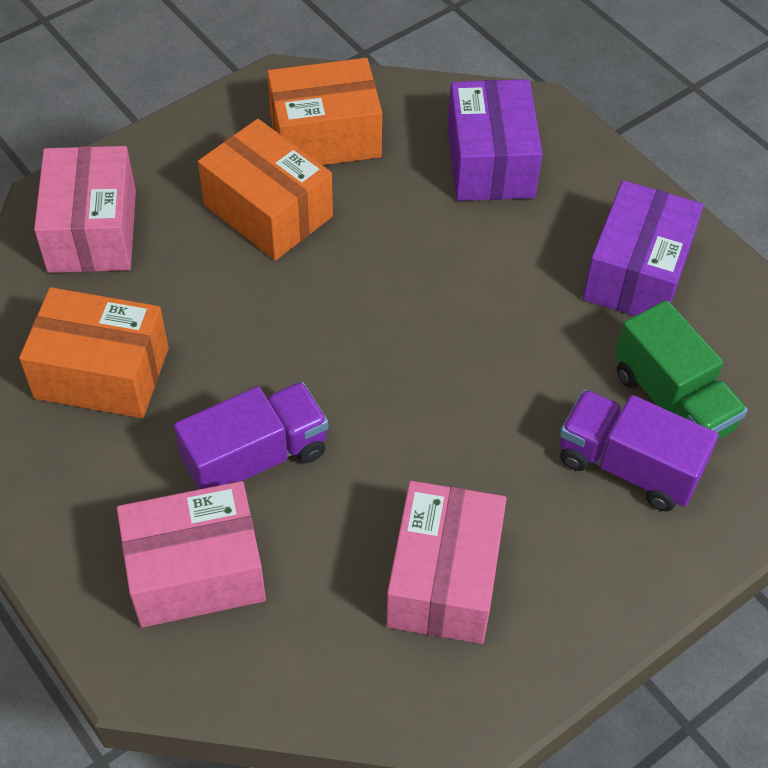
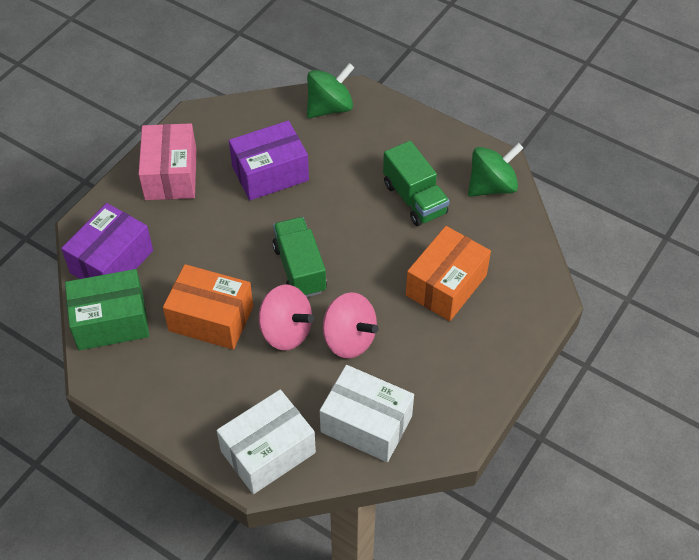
green box: none = 0 -> [65,269,149,350] = 1
green spinning top: none = 0 -> [307,63,354,118] [468,143,523,197] = 2
green truck: [615,300,748,440] = 1 -> [272,217,327,297] [383,141,449,226] = 2
orange box: [19,287,169,418] [198,119,333,260] [267,58,382,165] = 3 -> [163,264,253,350] [406,226,491,321] = 2
pink box: [34,146,136,273] [117,481,266,628] [386,481,507,644] = 3 -> [138,123,197,200] = 1
pink spinning top: none = 0 -> [259,285,314,350] [323,292,378,358] = 2
purple truck: [174,382,329,490] [560,389,719,511] = 2 -> none = 0
white box: none = 0 -> [216,390,316,494] [320,365,414,462] = 2

